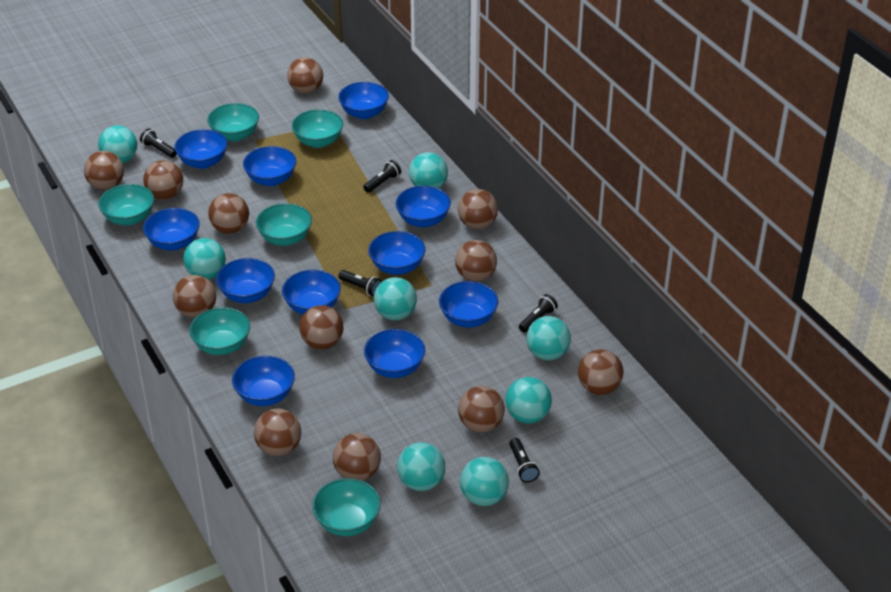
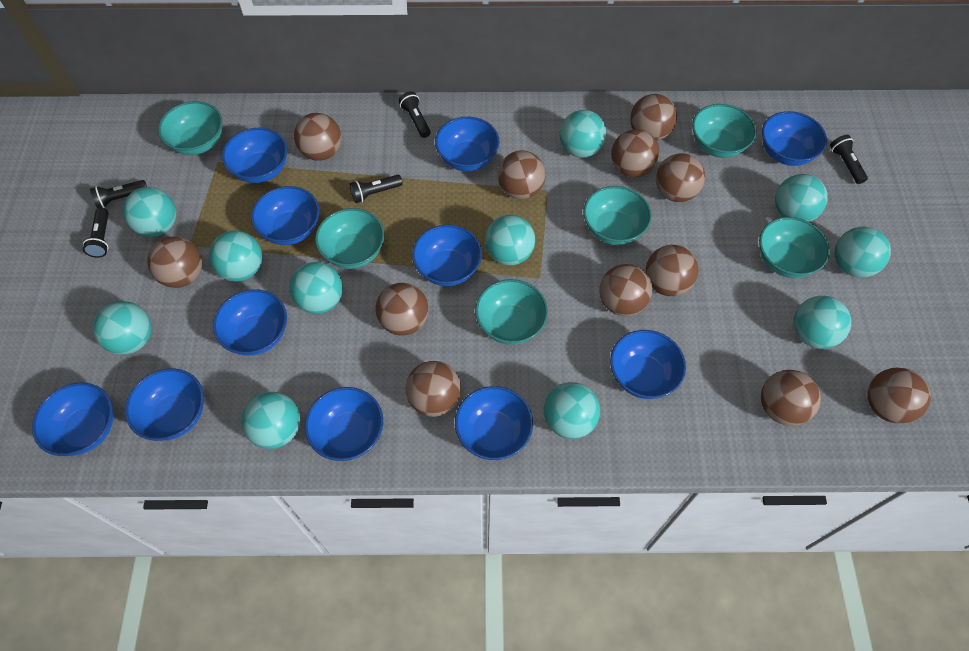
turquoise ball: [98,125,137,163] [183,238,226,280] [374,277,417,320] [397,442,445,491] [409,152,448,189] [460,457,509,506] [505,377,552,423] [526,316,571,360] = 8 -> [93,301,152,355] [123,187,176,237] [209,231,262,282] [242,392,300,449] [290,262,343,314] [485,215,535,265] [544,382,600,439] [559,110,606,158] [775,174,828,222] [793,296,851,349] [834,227,891,278] = 11

